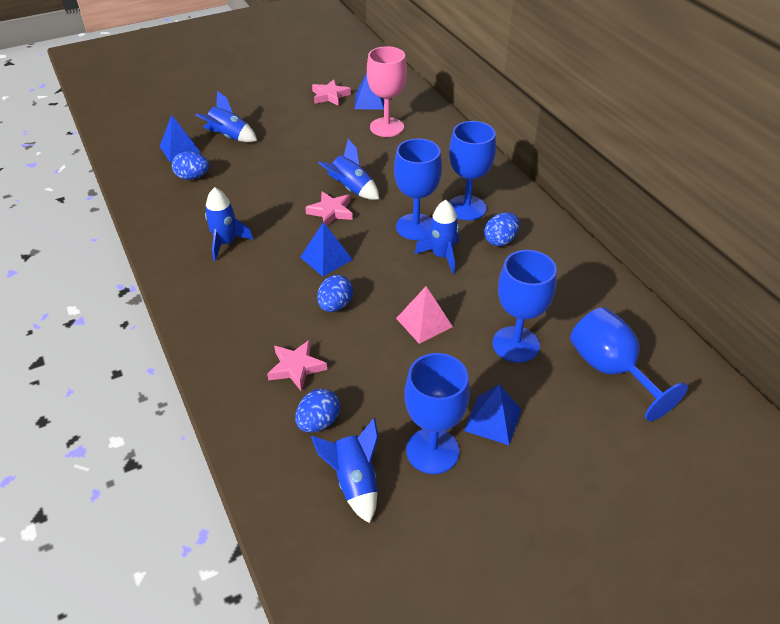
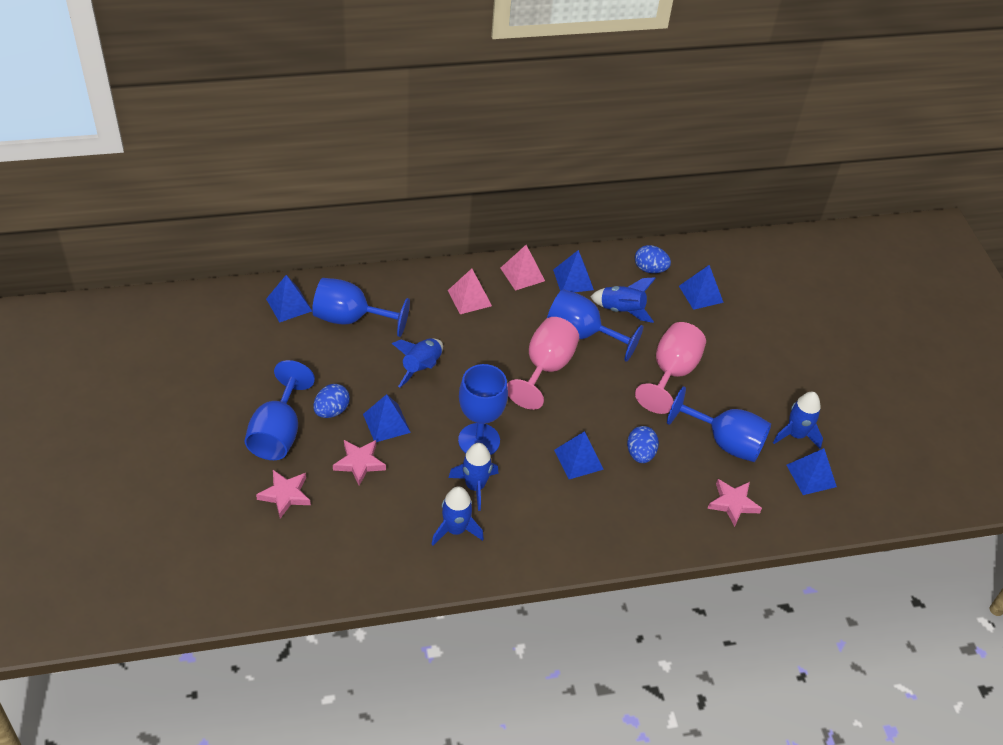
blue egg: [172,151,209,180] [295,388,340,432] [317,275,353,312] [484,212,520,246] = 4 -> [313,384,350,418] [627,426,659,463] [635,245,671,273] = 3
blue pyramid: [159,115,201,162] [300,222,353,276] [354,73,384,110] [464,384,521,445] = 4 -> [266,275,312,323] [363,394,411,442] [553,250,594,292] [554,431,604,479] [679,265,724,310] [787,448,837,495] = 6
pink goblet: [367,46,407,137] = 1 -> [507,317,579,410] [635,322,706,414] = 2
pink pyramid: [396,286,453,344] = 1 -> [448,269,492,314] [501,245,545,291] = 2

